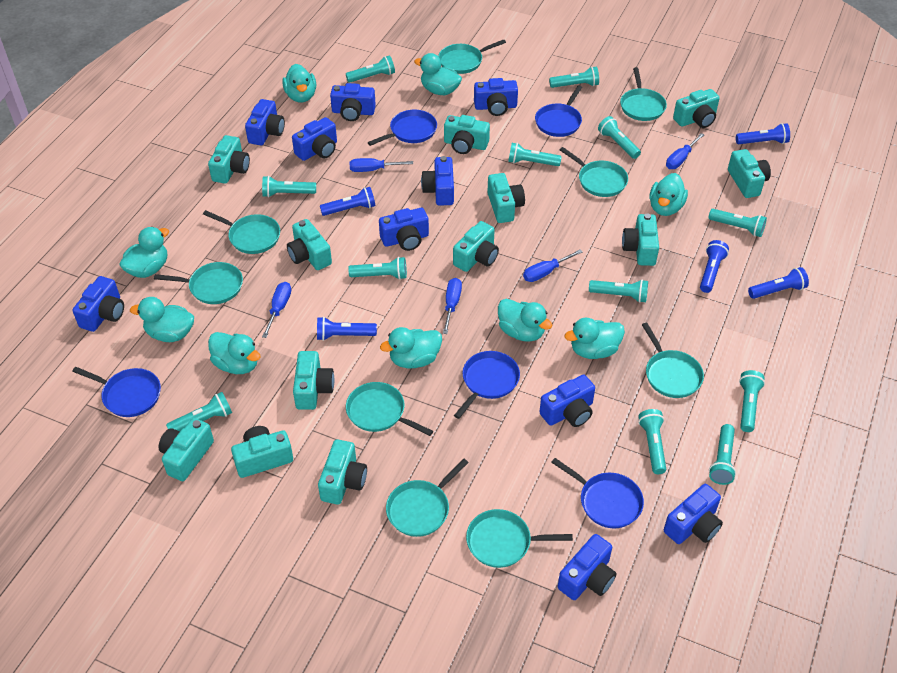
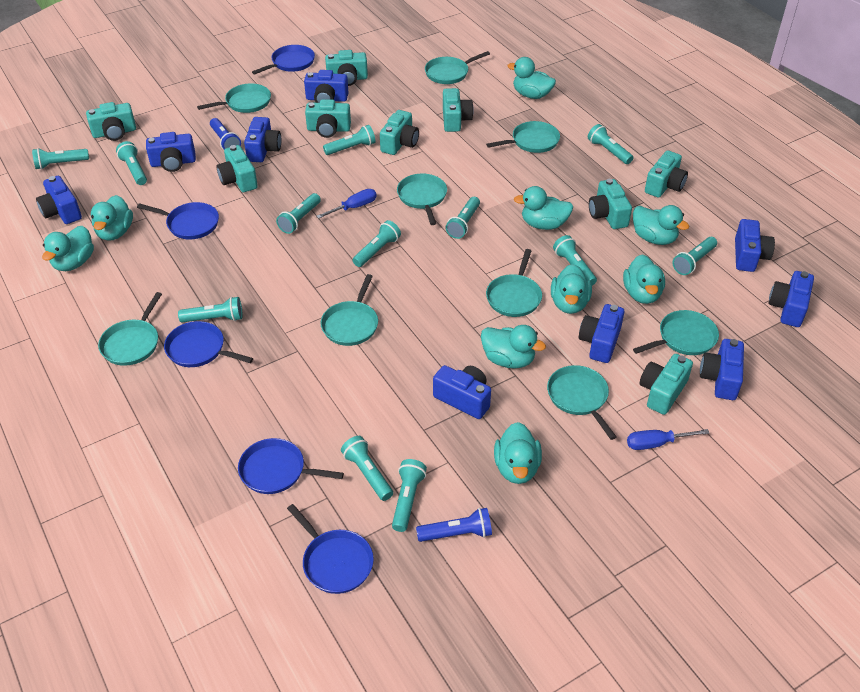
blue camera: [72,276,124,332] [245,99,285,145] [292,117,337,161] [330,83,376,121] [379,208,429,251] [421,156,454,206] [474,78,518,116] [540,375,595,427] [558,534,617,600] [664,484,723,544] = 10 -> [36,176,82,224] [146,132,196,172] [244,117,281,162] [304,70,349,103] [433,365,491,419] [579,304,624,363] [700,339,744,400] [735,219,775,272] [769,271,814,327] = 9
blue flashlight: [317,317,377,341] [320,187,375,216] [700,240,729,293] [736,123,790,144] [748,267,809,299] = 5 -> [210,118,241,150] [416,508,492,542] = 2
blue screwdriver: [262,282,291,338] [350,158,413,172] [443,278,462,334] [523,249,583,282] [666,133,704,169] = 5 -> [316,189,377,219] [627,429,710,450] = 2
turquoise camera: [159,418,214,481] [208,135,250,184] [231,426,293,478] [287,219,332,270] [293,351,334,410] [318,439,367,505] [444,115,490,154] [453,221,499,272] [487,173,525,223] [622,213,659,266] [673,89,720,128] [728,149,771,198] = 12 -> [86,102,136,141] [217,145,258,192] [305,99,351,138] [325,50,368,86] [380,110,419,155] [443,88,474,132] [589,179,632,229] [640,354,693,415] [645,150,688,198] = 9

